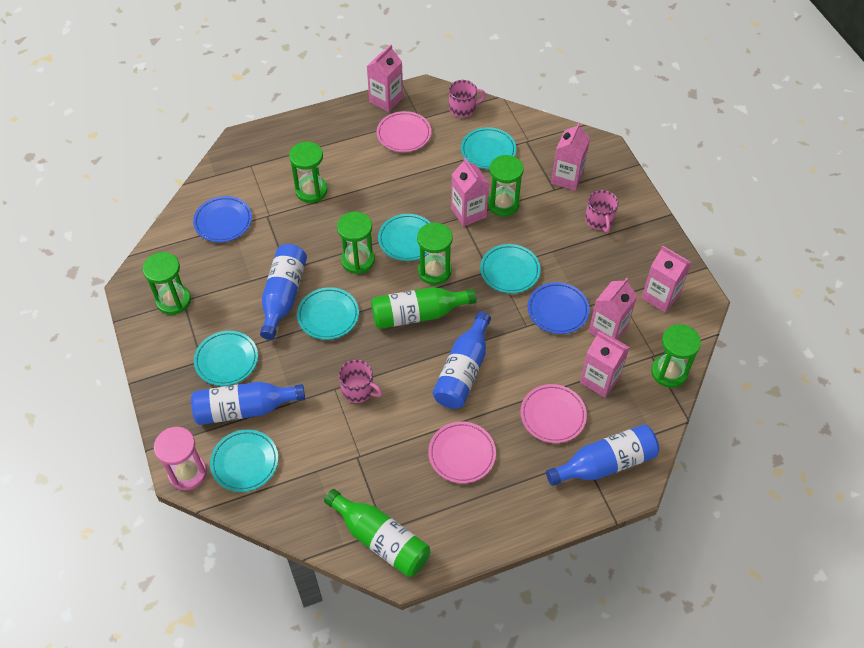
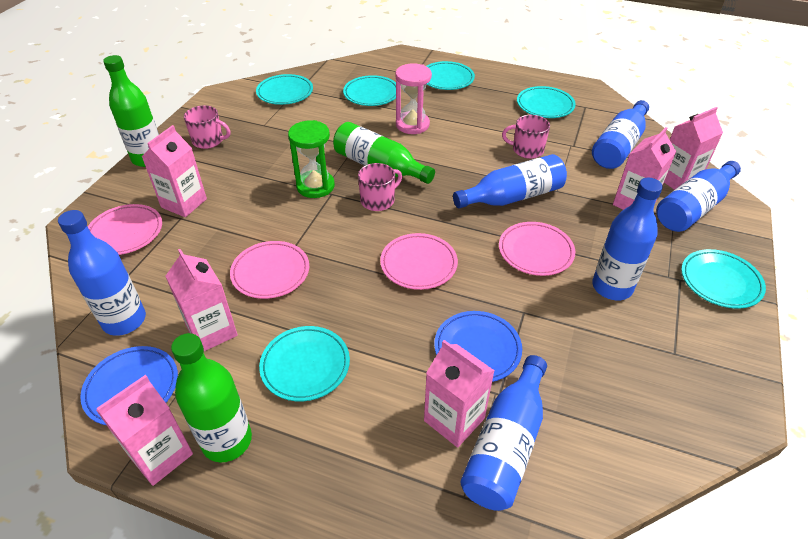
blue bottle: [191,382,305,425] [260,244,307,340] [433,312,491,409] [546,424,659,486] = 4 -> [58,210,146,336] [453,154,567,208] [460,355,547,511] [592,100,649,169] [592,178,663,300] [656,161,741,232] = 6
green bottle: [324,489,430,577] [371,287,477,329] = 2 -> [103,55,159,167] [171,333,252,463] [333,122,435,184] = 3
green hourglass: [143,252,191,315] [289,142,328,203] [337,212,375,274] [417,222,453,285] [487,155,524,217] [651,324,701,388] = 6 -> [288,120,335,198] = 1
pink plate: [377,111,431,152] [428,422,496,483] [520,384,587,443] = 3 -> [88,204,162,255] [230,241,309,299] [380,233,458,290] [499,222,575,276] = 4

